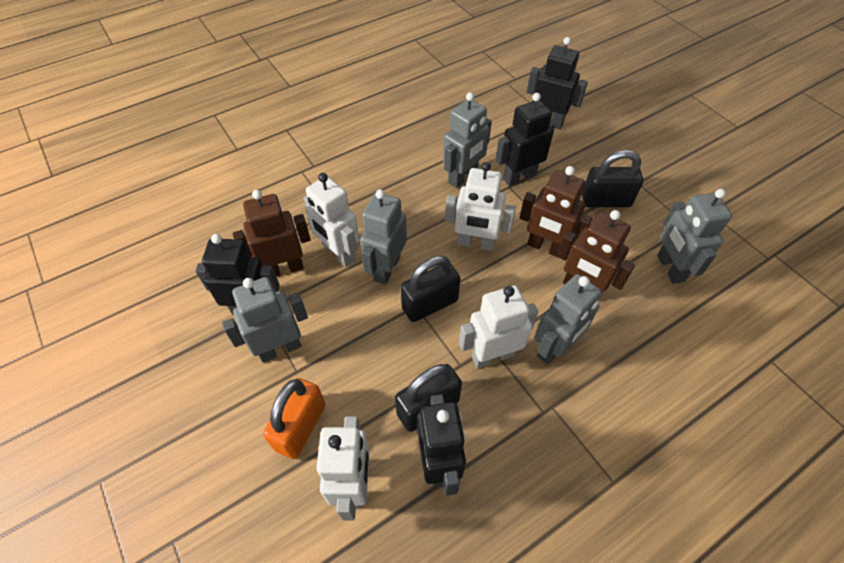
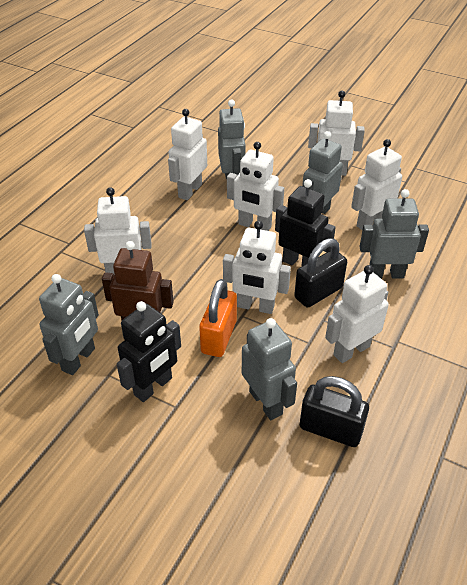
black padlock: [395,364,462,432] [401,256,461,322] [582,150,643,207] = 3 -> [294,238,347,308] [300,376,369,447] = 2
black robot: [195,234,280,315] [417,394,466,496] [496,93,555,186] [527,37,588,130] = 4 -> [117,301,181,402] [275,179,336,267] = 2
brown robot: [233,190,311,277] [520,166,593,257] [557,210,635,293] = 3 -> [102,241,174,321] = 1
white robot: [304,173,359,267] [316,416,370,521] [445,162,516,251] [459,286,538,368] = 4 -> [84,187,152,274] [168,109,207,200] [223,221,291,314] [227,142,284,231] [308,91,365,176] [325,265,389,363] [351,139,402,230] = 7

